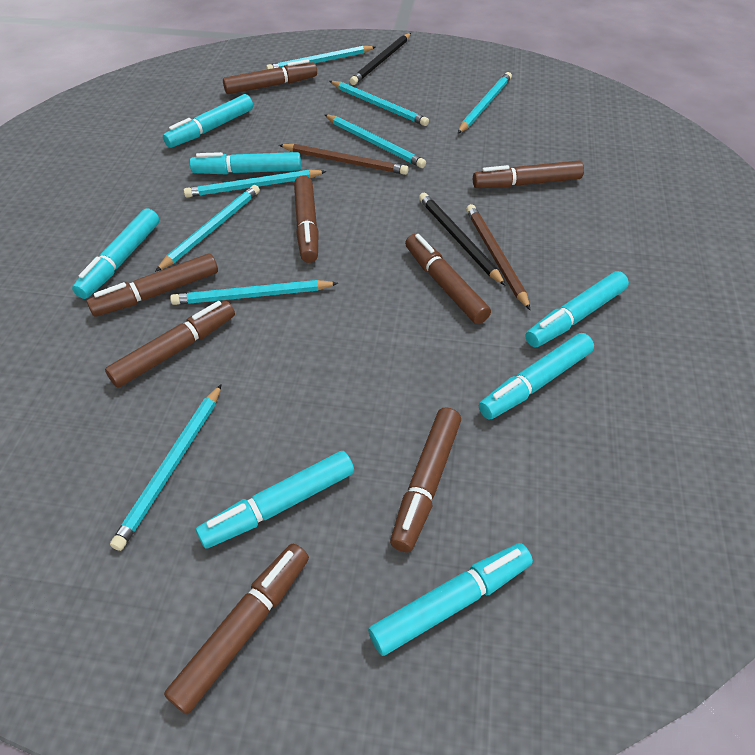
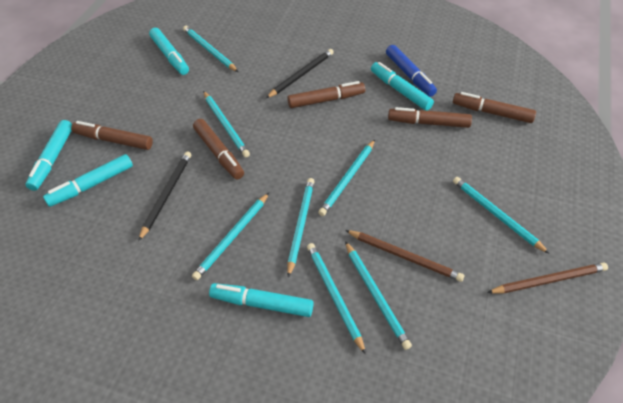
blue marker: none = 0 -> [386,45,437,97] = 1
brown marker: [87,254,218,317] [105,301,235,388] [164,544,309,714] [223,59,317,94] [294,175,319,263] [390,407,461,552] [405,234,491,324] [473,161,584,188] = 8 -> [71,121,153,150] [193,119,244,179] [287,81,365,108] [388,107,472,128] [453,92,536,123] = 5
turquoise marker: [72,208,160,299] [163,94,253,148] [190,152,301,175] [196,451,354,549] [368,543,533,656] [479,333,594,420] [525,271,629,348] = 7 -> [25,120,72,191] [43,154,133,207] [149,28,189,75] [209,283,314,317] [371,62,434,111] = 5

